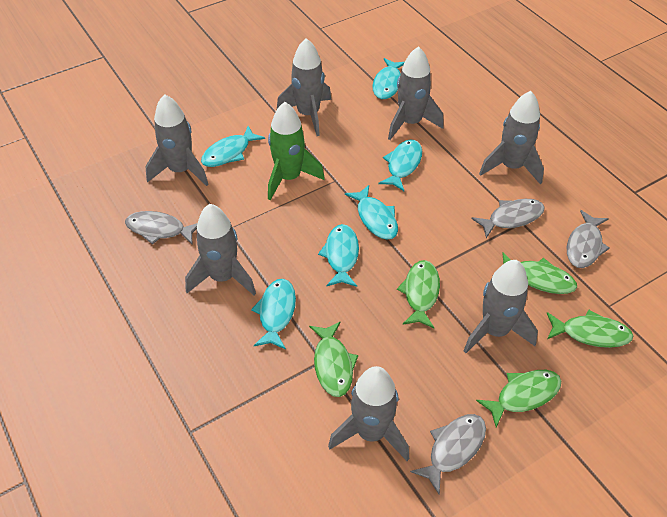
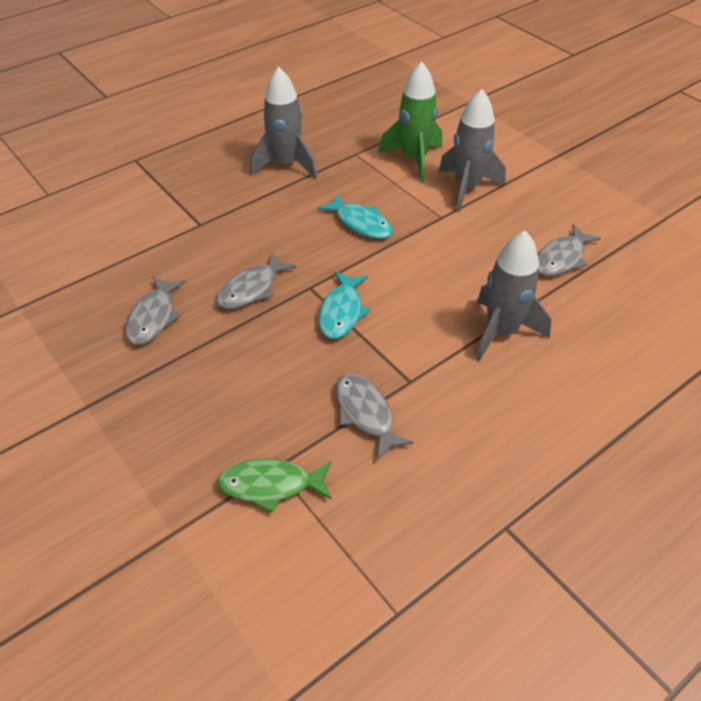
green fish: [309,321,358,397] [397,260,440,328] [476,370,561,428] [502,252,577,294] [547,310,633,348] = 5 -> [217,459,331,513] = 1
grey rocket: [145,94,208,186] [185,204,256,295] [277,38,331,136] [328,366,409,461] [388,46,444,140] [464,260,538,353] [479,91,544,185] = 7 -> [250,67,317,179] [439,89,506,212] [476,231,551,361] = 3
turquoise fish: [201,126,265,167] [251,279,296,349] [318,224,359,287] [345,185,398,240] [372,58,405,99] [378,140,422,191] = 6 -> [318,194,393,239] [319,271,370,339] = 2

